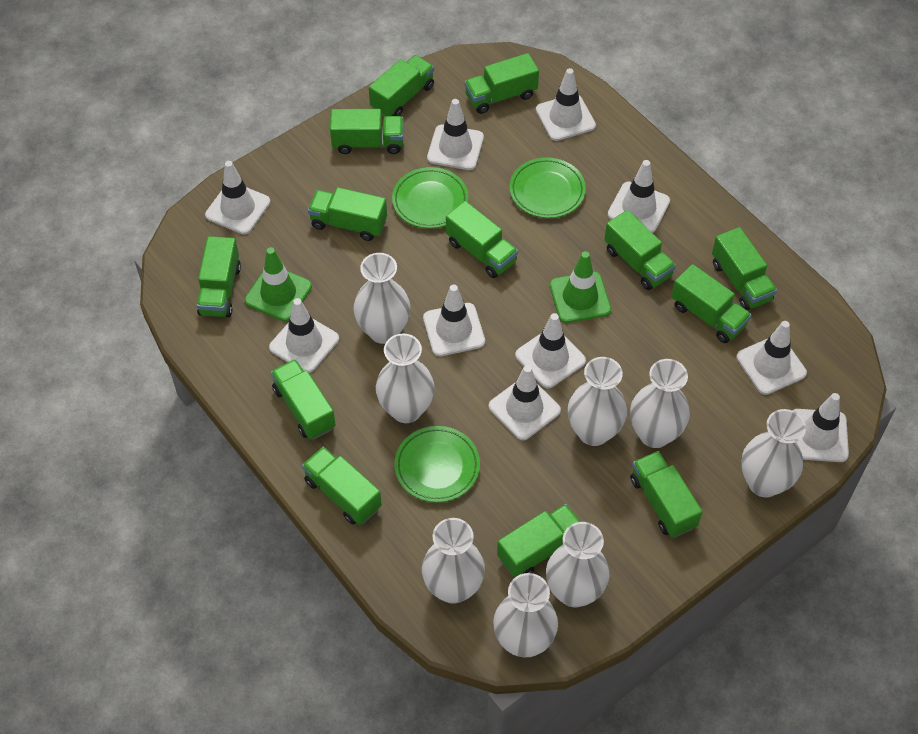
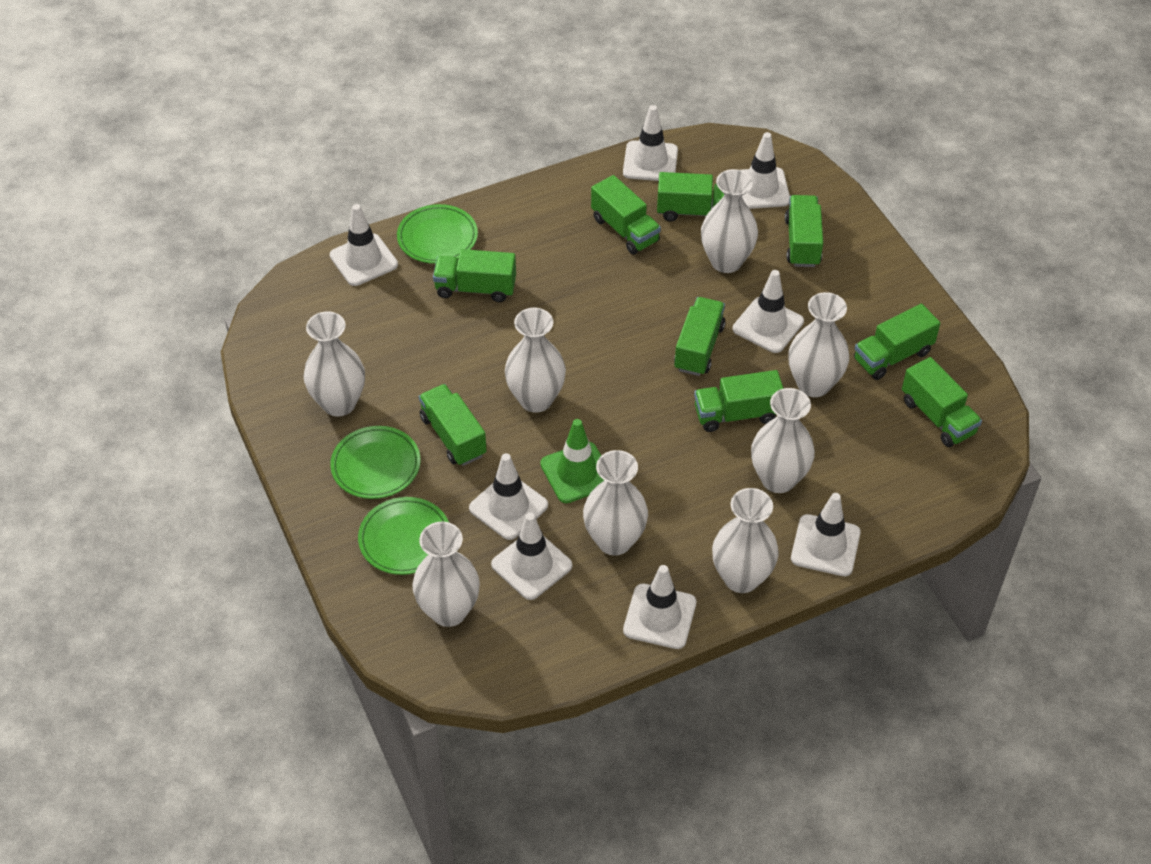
green traffic cone: [245,247,312,321] [550,251,611,323] = 2 -> [540,419,604,503] = 1
green truck: [196,236,241,317] [271,359,336,440] [302,447,382,525] [308,187,387,241] [330,109,404,154] [369,55,434,117] [446,201,518,278] [464,53,539,114] [497,504,581,578] [604,210,676,290] [630,451,703,538] [671,264,751,343] [712,227,777,310] = 13 -> [419,384,487,466] [433,249,516,302] [591,175,661,255] [657,172,724,222] [674,297,725,376] [694,370,784,432] [785,195,823,267] [854,304,940,380] [902,357,982,447] = 9
white traffic cone: [205,161,270,235] [269,298,339,373] [423,284,485,356] [427,99,484,170] [489,365,561,440] [515,313,586,388] [536,68,596,141] [608,160,670,233] [736,321,807,395] [792,393,849,462] = 10 -> [330,204,398,286] [469,453,548,540] [491,513,572,600] [623,105,678,181] [623,565,696,649] [733,270,804,353] [741,132,790,209] [791,493,861,576] = 8

